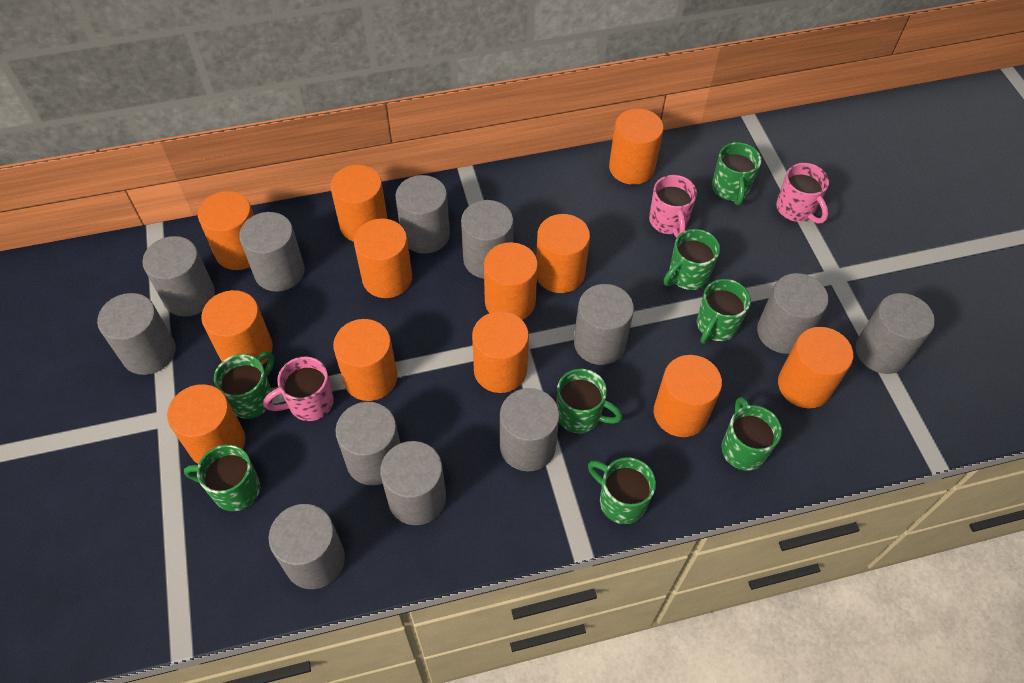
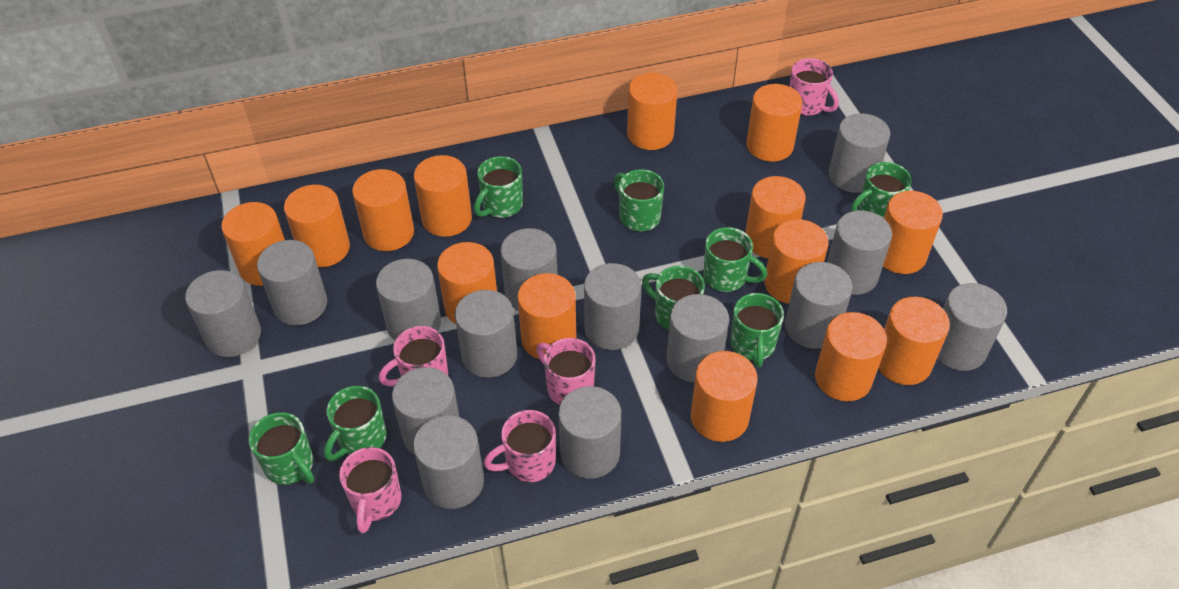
grey cylinder: [97,293,176,375] [142,236,215,317] [239,212,305,292] [268,504,345,589] [335,402,400,485] [380,441,446,525] [395,175,450,254] [461,200,514,279] [500,388,560,471] [574,284,634,365] [757,273,829,354] [856,293,935,374] = 12 -> [185,270,261,357] [257,240,327,325] [376,259,441,340] [392,367,459,455] [413,415,484,509] [455,290,517,378] [500,228,558,311] [558,386,621,479] [584,263,641,350] [667,294,729,382] [785,262,853,349] [827,210,892,295] [829,113,890,193] [937,283,1007,371] = 14
orange cylinder: [167,384,245,464] [198,191,254,270] [201,290,273,365] [330,165,388,242] [333,319,397,401] [354,219,412,298] [472,311,529,393] [484,242,538,320] [536,214,590,293] [609,108,664,185] [654,355,722,437] [778,327,854,408] = 12 -> [221,202,285,286] [284,185,350,267] [352,169,414,251] [414,155,472,237] [437,242,497,324] [517,273,576,359] [627,73,677,150] [691,351,757,442] [745,176,806,258] [746,84,803,162] [764,219,828,304] [815,312,887,401] [878,297,950,385] [883,191,943,274] = 14
pink mug: [263,356,334,421] [649,175,697,238] [776,163,829,224] = 3 -> [339,447,402,533] [379,326,448,386] [484,410,556,482] [536,338,595,405] [789,58,839,116] = 5

